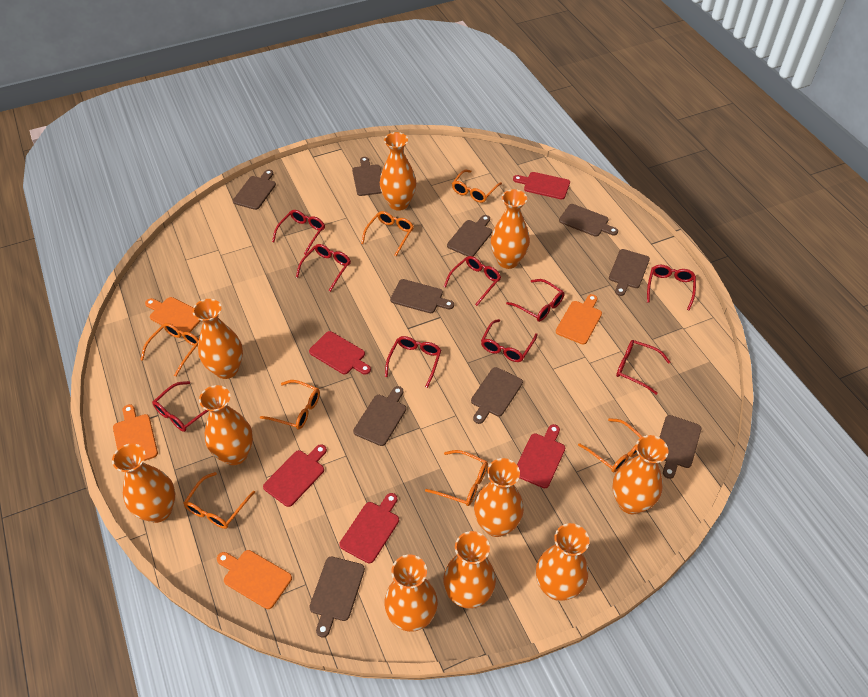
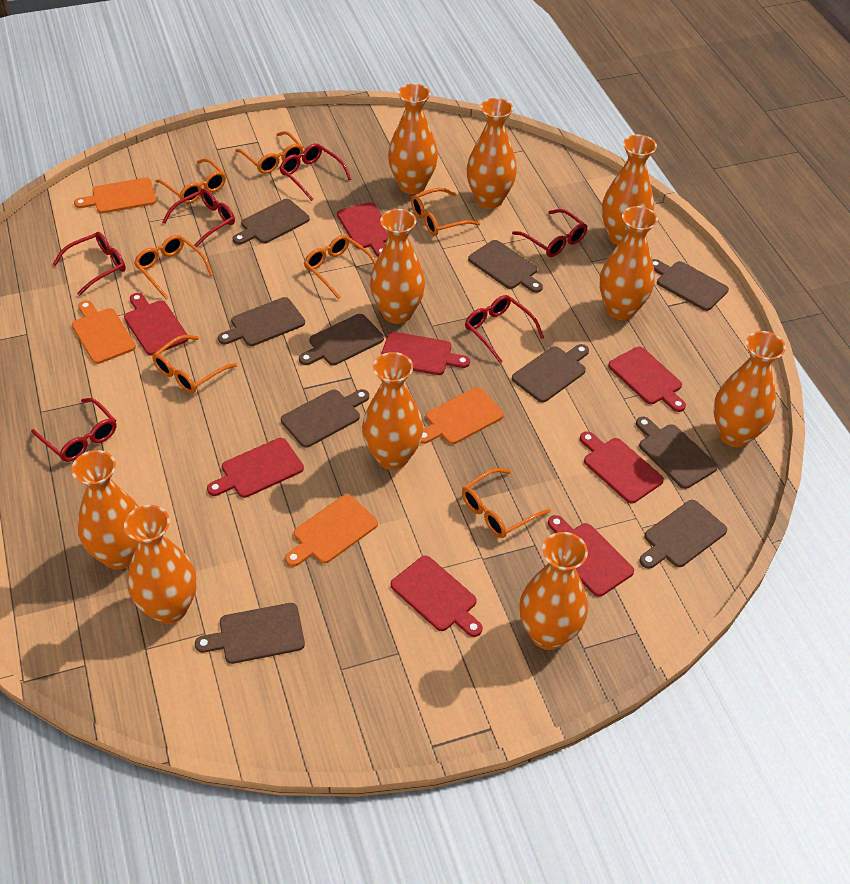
red cutting board: [263,444,327,507] [309,331,371,375] [339,493,399,563] [513,172,570,199] [517,424,565,488] = 5 -> [124,293,188,355] [207,438,304,498] [337,202,388,257] [381,332,470,375] [391,556,483,637] [548,515,634,597] [580,431,664,504] [608,346,686,412] = 8
red glasses: [152,381,208,432] [272,210,325,255] [296,244,351,292] [385,336,441,388] [444,256,501,306] [481,319,537,362] [506,279,564,322] [616,340,670,395] [647,265,696,311] = 9 -> [31,398,117,462] [53,232,126,296] [163,188,235,248] [279,143,351,201] [465,295,544,363] [512,209,587,257] = 6

